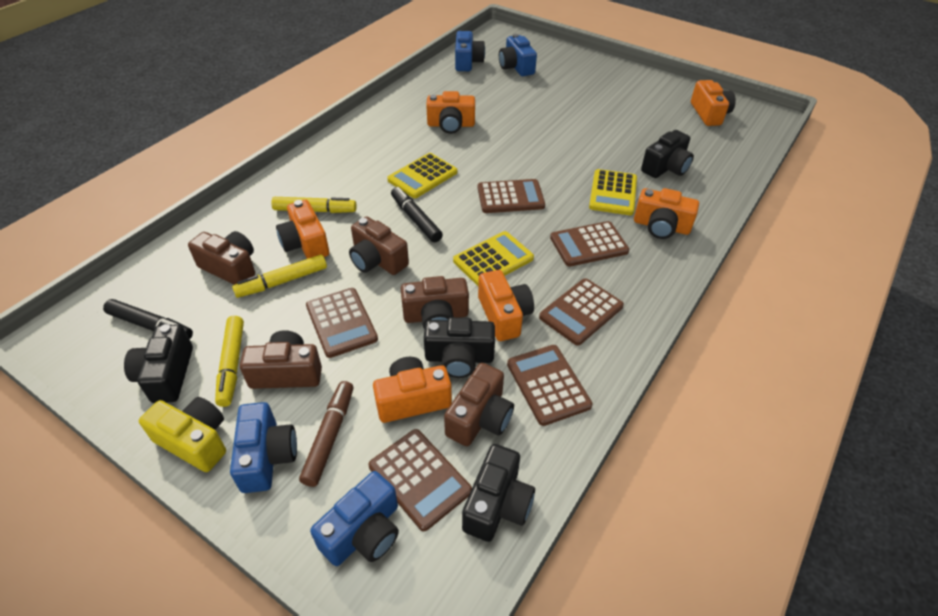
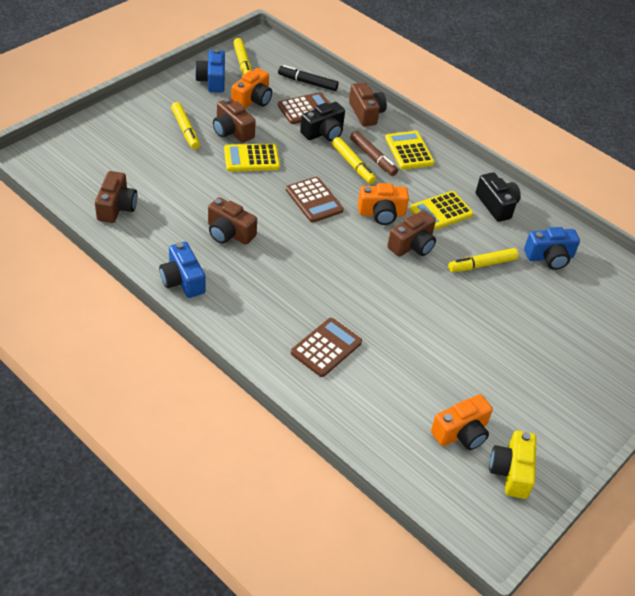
black camera: [124,324,193,403] [424,317,495,378] [462,444,535,542] [641,130,694,178] = 4 -> [300,102,345,141] [476,172,521,222] = 2
black marker: [103,299,193,339] [391,187,443,242] = 2 -> [278,65,339,91] = 1
blue camera: [230,402,297,493] [310,471,399,566] [455,31,485,71] [499,34,537,76] = 4 -> [159,242,206,298] [195,49,225,93] [524,227,580,270] = 3
brown calculator: [306,288,378,358] [369,429,472,531] [478,179,545,213] [507,345,593,426] [539,278,624,346] [550,221,629,267] = 6 -> [278,92,330,124] [286,177,344,222] [291,318,362,377] = 3
orange camera: [276,200,329,259] [373,357,452,423] [426,91,475,134] [478,270,534,341] [634,188,699,239] [691,80,736,126] = 6 -> [231,68,272,109] [358,183,409,225] [431,394,493,450] = 3
yellow marker: [215,316,244,407] [232,254,327,298] [271,197,357,213] = 3 -> [171,102,200,149] [233,38,252,75] [332,137,376,184] [448,248,518,272] = 4

